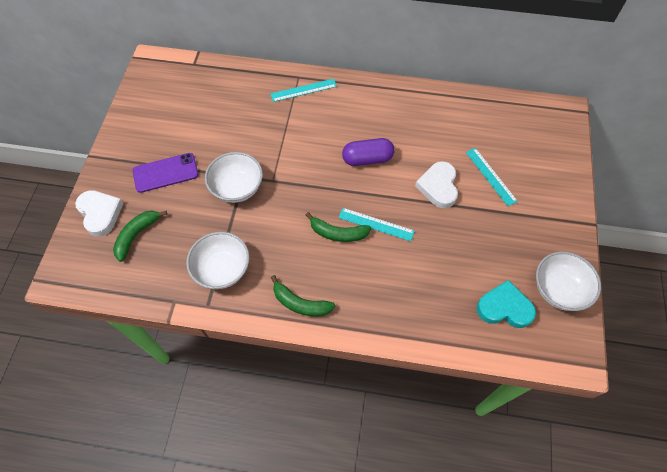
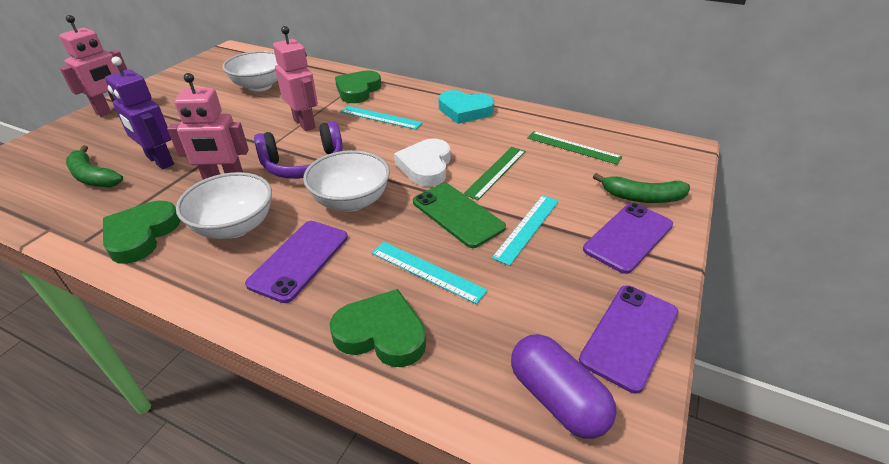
green banana: [113,211,167,262] [271,275,335,316] [306,212,371,242] = 3 -> [66,145,123,188] [593,173,690,203] = 2
green heart: none = 0 -> [103,201,180,264] [330,289,426,367] [335,70,381,103] = 3
green phone: none = 0 -> [413,183,506,248] = 1
green ruler: none = 0 -> [463,147,525,200] [527,131,622,165] = 2
pink robot: none = 0 -> [59,15,127,116] [167,73,249,180] [273,26,318,131] = 3
purple headphones: none = 0 -> [254,121,343,179] = 1
purple phone: [133,153,199,193] = 1 -> [245,221,348,303] [579,285,679,393] [583,203,673,274] = 3
purple robot: none = 0 -> [105,56,174,169] = 1
white heart: [75,190,124,237] [415,161,458,208] = 2 -> [394,138,451,187] = 1

